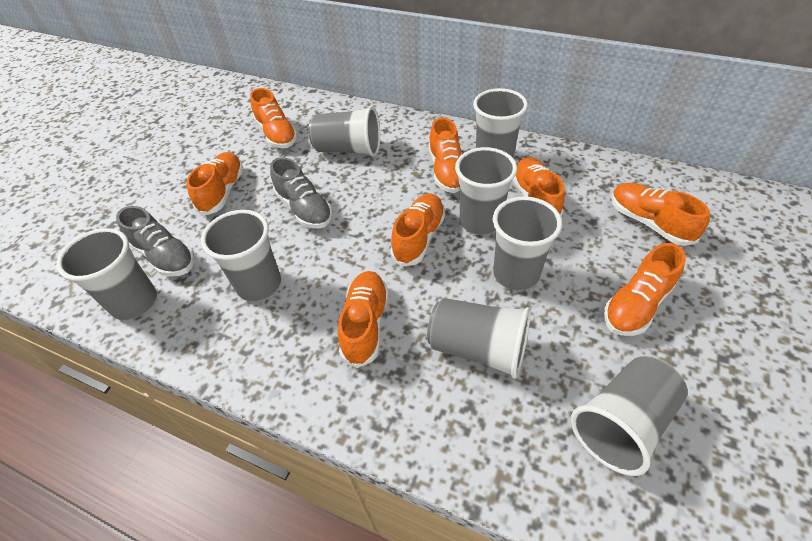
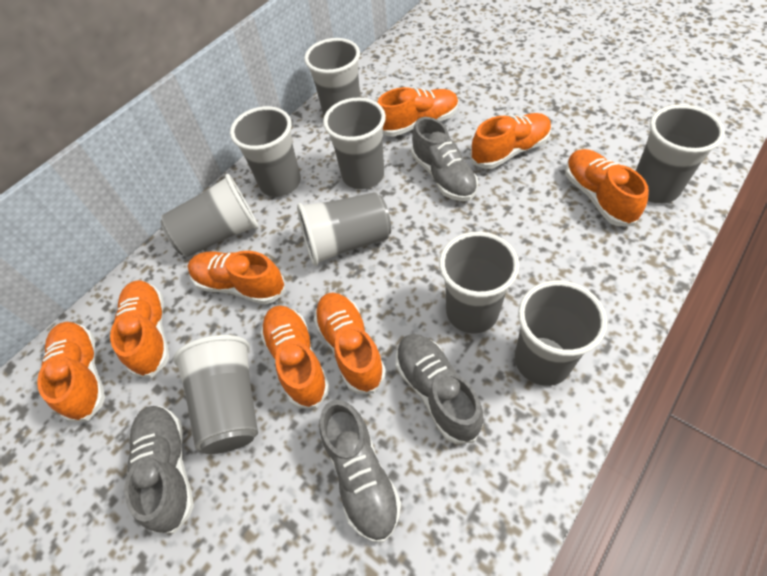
grey cup: [56,228,157,320] [201,210,281,302] [309,106,380,157] [427,298,531,379] [455,147,517,235] [473,88,528,158] [493,196,562,291] [571,356,688,476] = 8 -> [160,174,259,257] [173,335,258,454] [230,106,301,197] [297,192,391,266] [304,38,360,116] [323,98,386,189] [439,232,519,334] [515,280,607,386] [636,104,725,204] = 9
grey shoe: [116,206,195,277] [270,157,333,229] = 2 -> [124,406,194,534] [319,400,401,542] [395,334,483,444] [411,117,478,201] = 4

